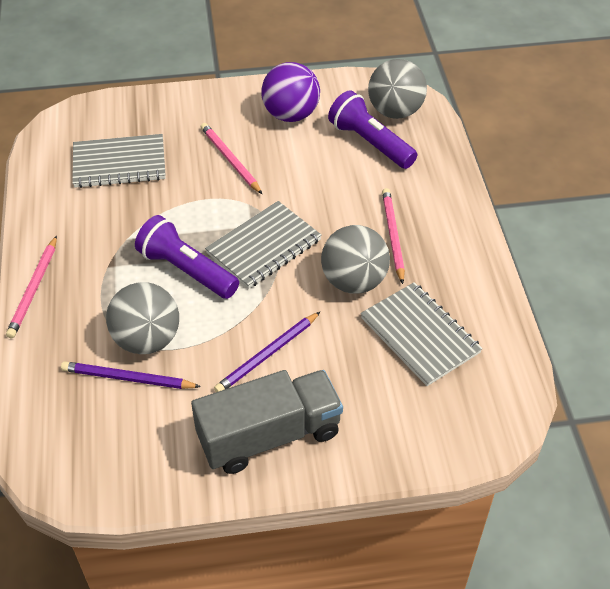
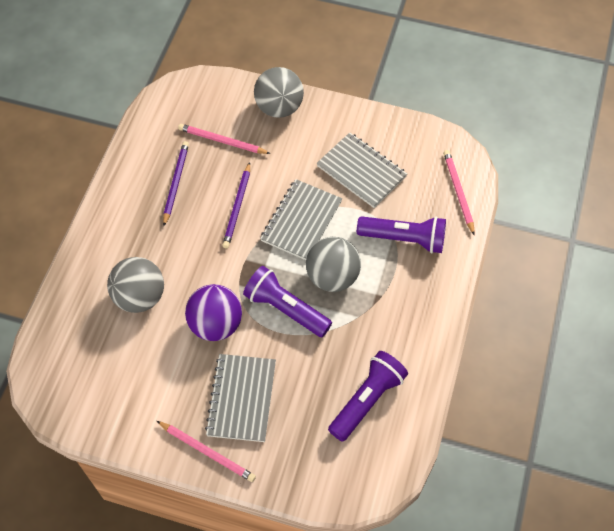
grey truck: [191,370,343,474] = 1 -> none = 0
purple flashlight: [135,215,239,299] [328,90,417,169] = 2 -> [243,266,332,337] [328,351,408,442] [357,216,446,253] = 3

